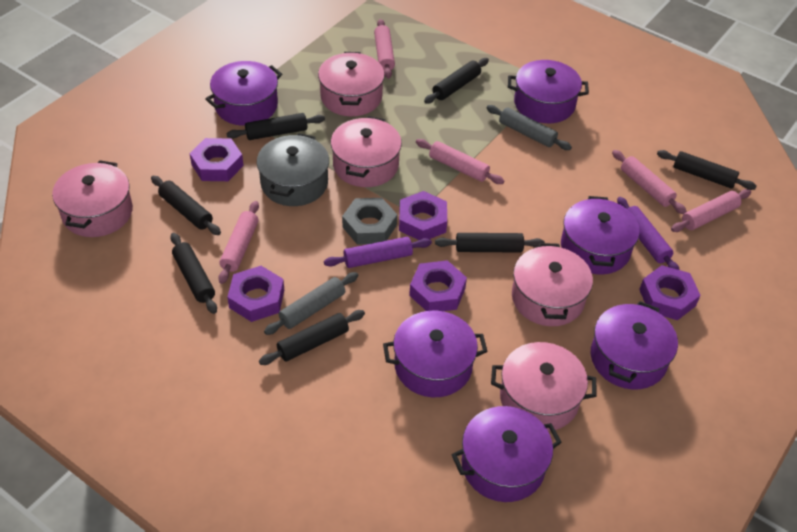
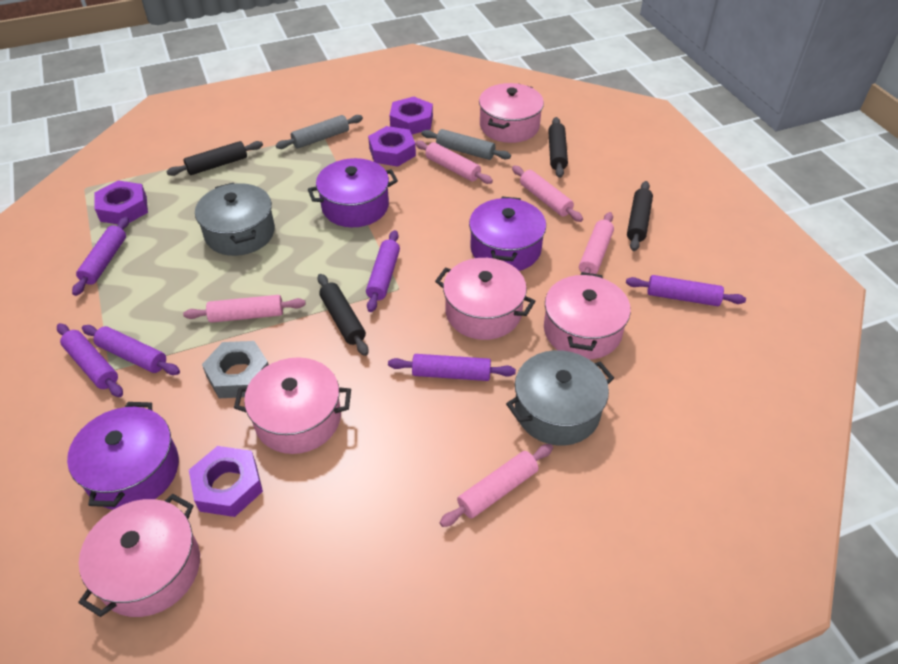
black rolling pin: [151,176,221,235] [170,233,217,314] [227,113,325,140] [259,310,365,365] [424,58,489,104] [435,233,545,253] [657,150,757,190] = 7 -> [166,141,263,176] [318,274,369,356] [548,117,568,178] [627,181,653,251] = 4
grey pot: [257,133,329,206] = 1 -> [195,183,275,256] [506,350,614,446] = 2
purple nut: [190,138,244,181] [227,266,284,322] [399,191,447,240] [409,260,467,311] [639,265,701,320] = 5 -> [94,180,148,224] [189,446,263,517] [368,126,416,167] [390,97,433,135] = 4
purple pot: [205,61,282,126] [383,311,488,397] [452,406,562,502] [508,60,589,123] [561,196,640,274] [591,301,678,389] = 6 -> [67,402,179,510] [308,158,398,227] [469,197,546,271] = 3
purple rolling pin: [324,237,432,268] [617,197,679,270] = 2 -> [57,323,123,397] [72,217,129,296] [82,325,180,375] [366,230,400,312] [388,354,516,381] [626,275,746,306] = 6

